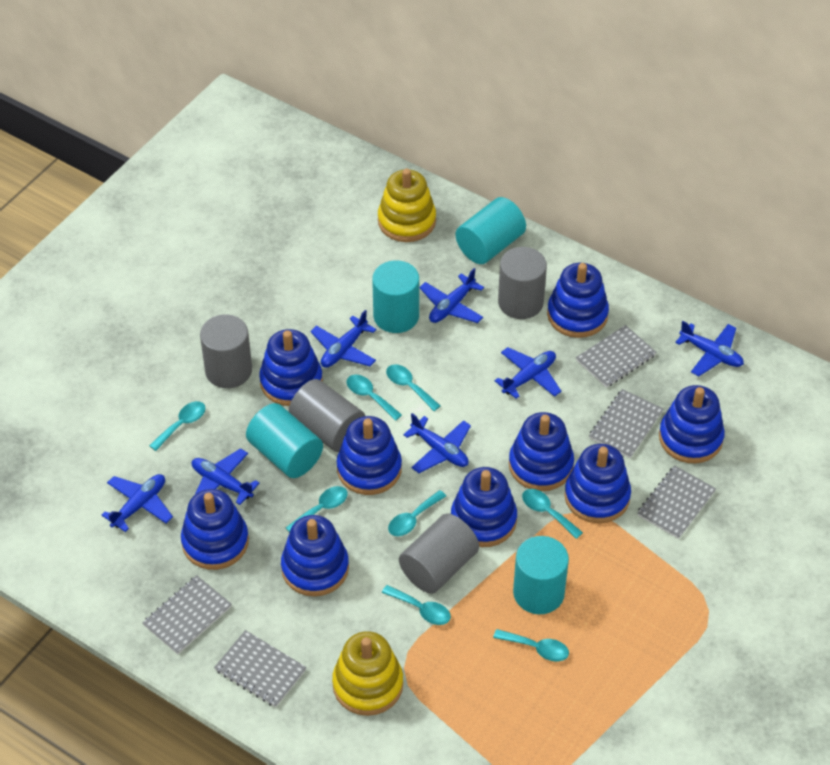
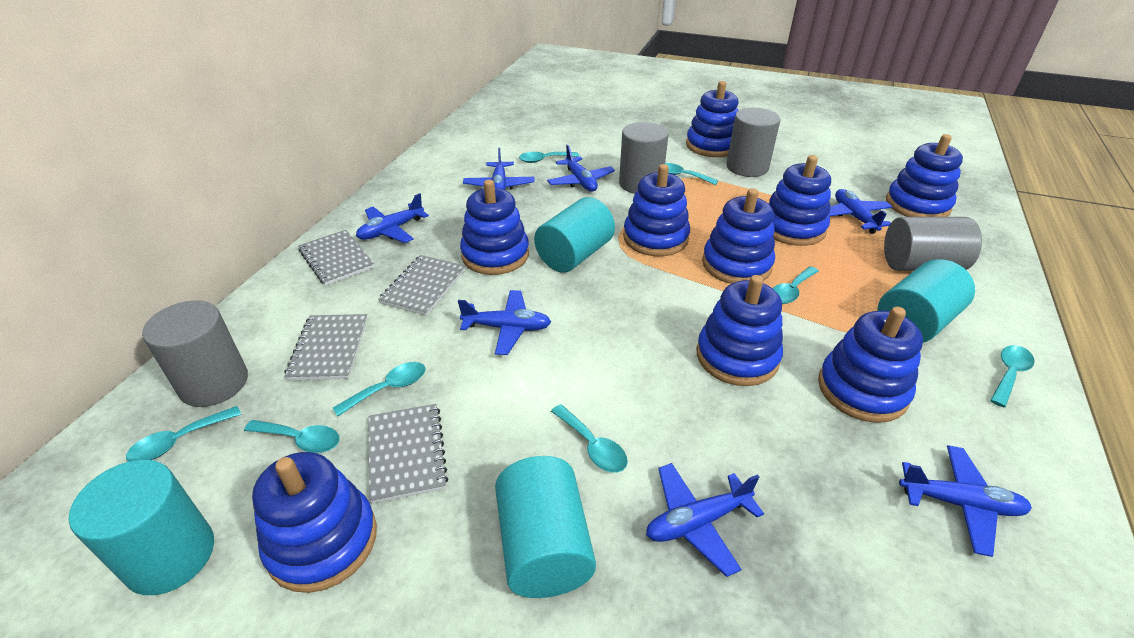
grey notebook: [142,575,232,654] [214,630,307,707] [576,325,657,388] [589,389,663,458] [637,465,716,539] = 5 -> [284,314,367,380] [298,230,374,286] [369,404,448,504] [378,255,465,316] = 4
yellow stacking toy: [332,631,403,716] [378,169,436,242] = 2 -> none = 0

